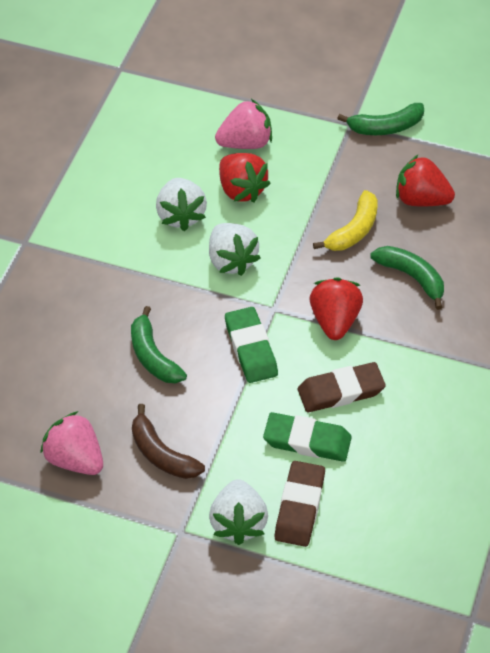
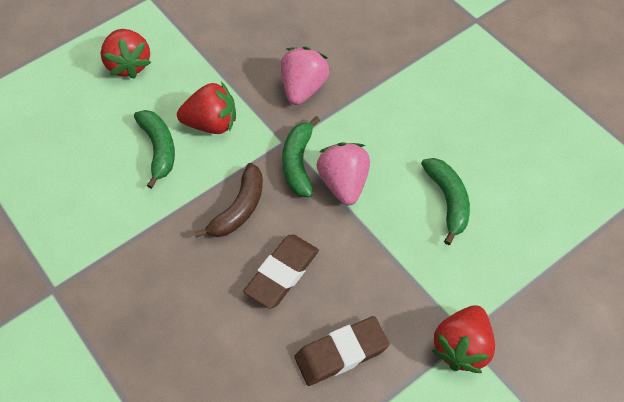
green eraser: [225,307,278,383] [263,412,352,462] = 2 -> none = 0
white strawberry: [156,178,207,231] [209,223,261,276] [209,479,268,545] = 3 -> none = 0
yellow banana: [313,190,378,251] = 1 -> none = 0

